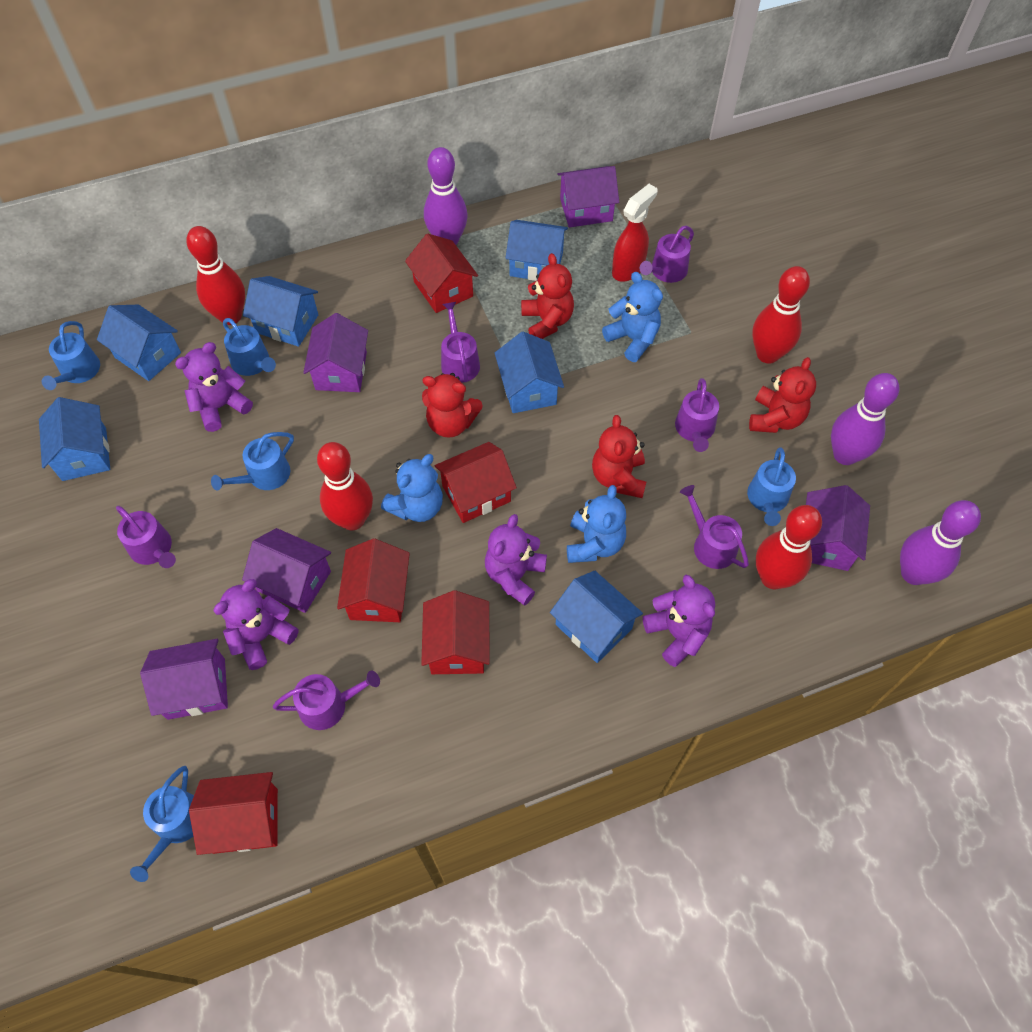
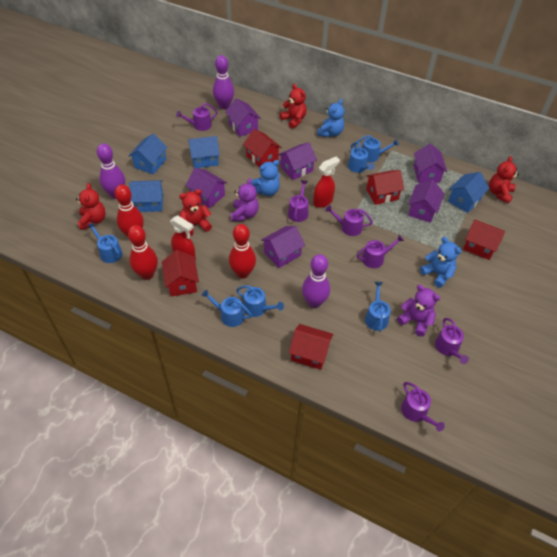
blue house: [39,397,110,481] [97,305,181,381] [243,276,318,347] [495,331,564,413] [505,220,568,281] [550,571,643,663] = 6 -> [129,133,168,175] [129,180,163,212] [188,136,220,168] [448,172,489,213] = 4
blue watering can: [42,321,100,390] [130,766,194,882] [211,432,294,491] [223,318,276,376] [747,447,796,526] = 5 -> [87,222,123,263] [201,290,252,327] [236,285,284,317] [348,142,374,173] [354,135,399,162] [365,282,391,332] = 6
purple house: [140,639,228,720] [242,528,331,613] [303,313,368,392] [558,166,619,228] [806,485,870,571] = 5 -> [186,168,227,208] [225,98,261,137] [261,226,305,268] [278,142,317,180] [408,180,444,223] [414,143,447,183] = 6
purple teddy bear: [175,342,253,432] [213,579,299,670] [485,514,547,606] [643,575,715,667] = 4 -> [231,178,259,221] [397,285,440,336] = 2
red bowling pin: [186,226,245,325] [317,442,373,530] [752,266,810,364] [756,505,822,589] = 4 -> [114,185,144,237] [128,225,158,280] [229,224,256,278] = 3
red spray bottle: [612,184,658,282] = 1 -> [170,215,196,261] [313,157,340,208] = 2

